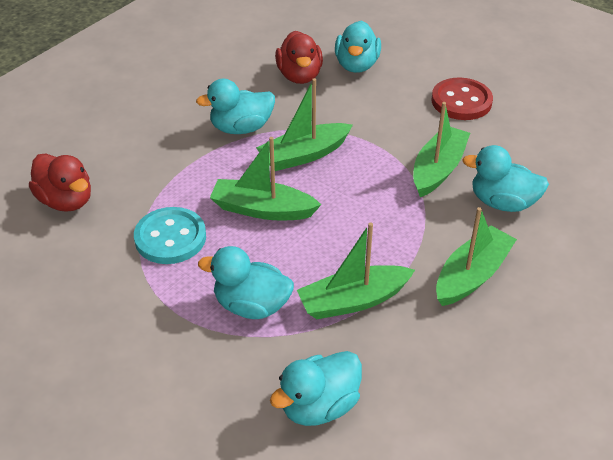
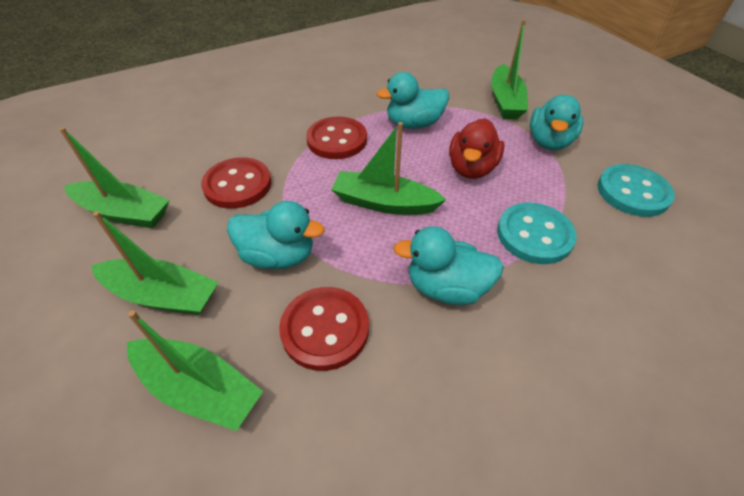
red button: [432,78,493,120] = 1 -> [201,157,272,209] [279,287,369,371] [306,116,367,159] = 3
red duck: [29,154,91,212] [275,31,323,84] = 2 -> [449,118,504,179] = 1
turquoise button: [134,207,206,264] = 1 -> [497,203,577,264] [598,164,675,217] = 2
turquoise duck: [196,78,275,134] [198,246,294,319] [270,351,362,426] [335,21,381,73] [462,145,549,212] = 5 -> [227,201,324,269] [377,72,449,129] [393,226,504,305] [530,95,583,150] = 4

